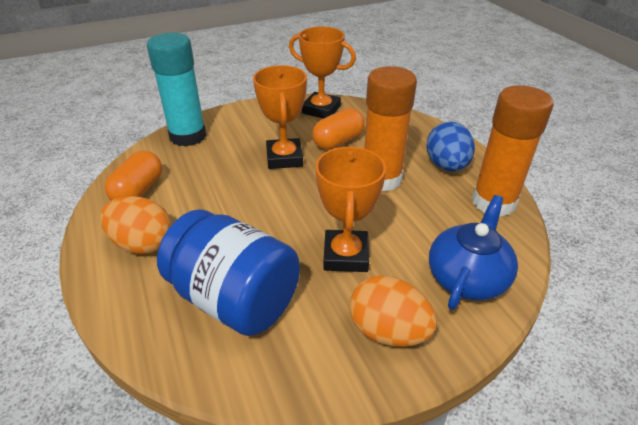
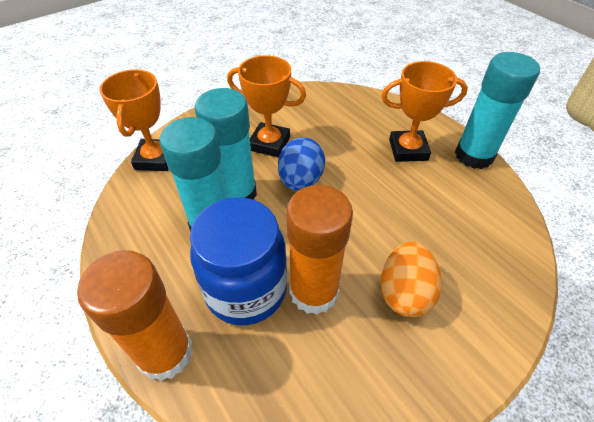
blue teapot: [429,195,518,310] = 1 -> none = 0
orange capsule: [104,151,162,201] [312,108,365,150] = 2 -> none = 0
orange egg: [100,196,172,254] [350,275,437,347] = 2 -> [381,242,442,317] = 1
turquoise glue stick: [147,33,207,147] = 1 -> [159,117,228,232] [195,88,257,200] [455,52,540,169] = 3

